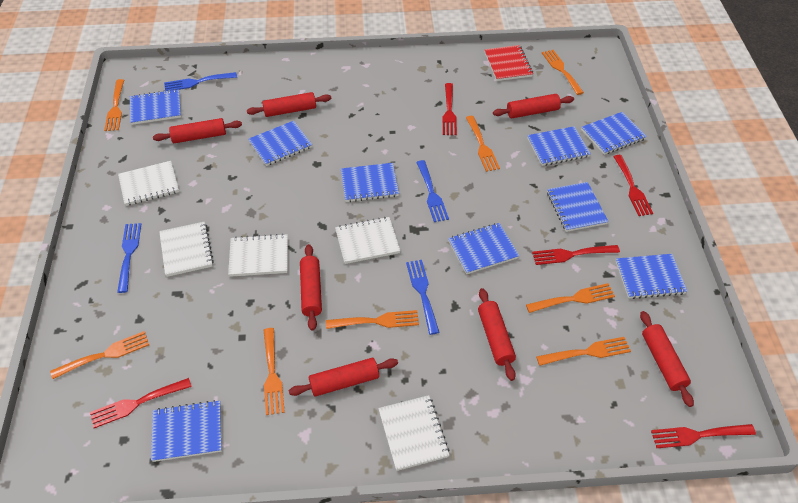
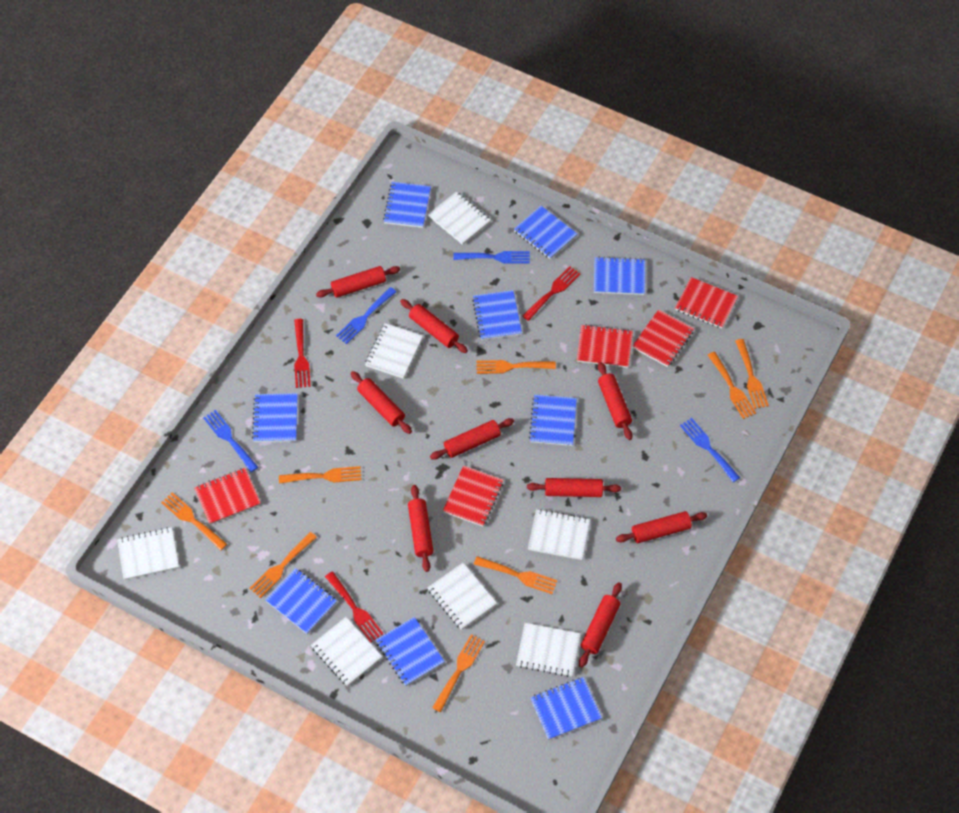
red fork: [90,378,192,428] [442,83,457,135] [532,245,620,265] [613,155,653,216] [651,424,756,448] = 5 -> [294,319,311,388] [325,571,384,643] [523,266,581,321] = 3
red notebook: [484,45,533,81] = 1 -> [194,468,261,525] [443,465,504,527] [577,324,633,368] [632,309,694,367] [675,277,738,329] = 5
red rolling pin: [153,118,242,143] [247,92,331,117] [289,358,398,397] [300,244,322,331] [478,288,516,381] [493,94,574,118] [640,311,694,407] = 7 -> [316,266,400,298] [351,371,412,434] [400,299,468,353] [408,485,434,572] [430,418,514,460] [527,478,621,497] [579,582,622,667] [598,362,633,440] [616,511,707,543] = 9
white notebook: [118,161,179,206] [159,222,214,277] [228,234,288,277] [335,217,401,264] [378,395,450,471] = 5 -> [117,527,179,580] [311,617,383,686] [365,323,423,379] [427,563,497,630] [428,192,491,245] [516,623,581,677] [528,509,590,560] = 7

